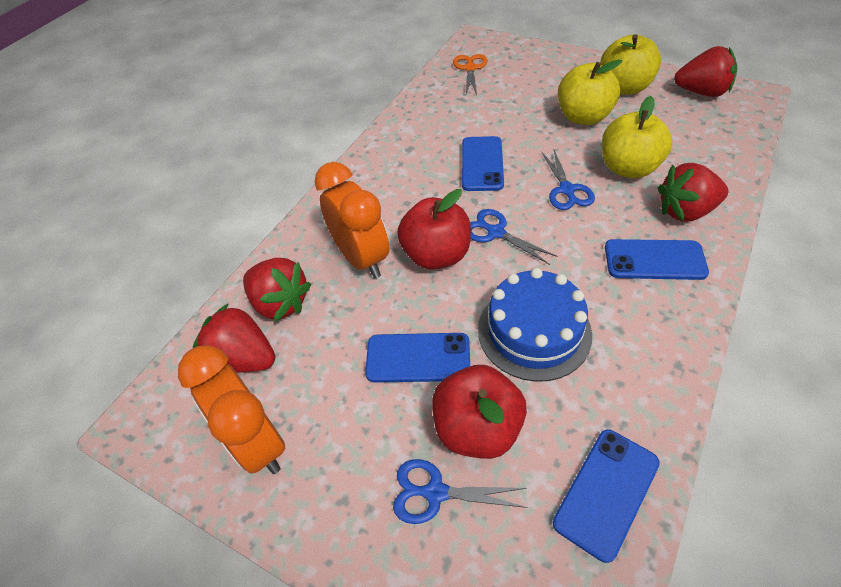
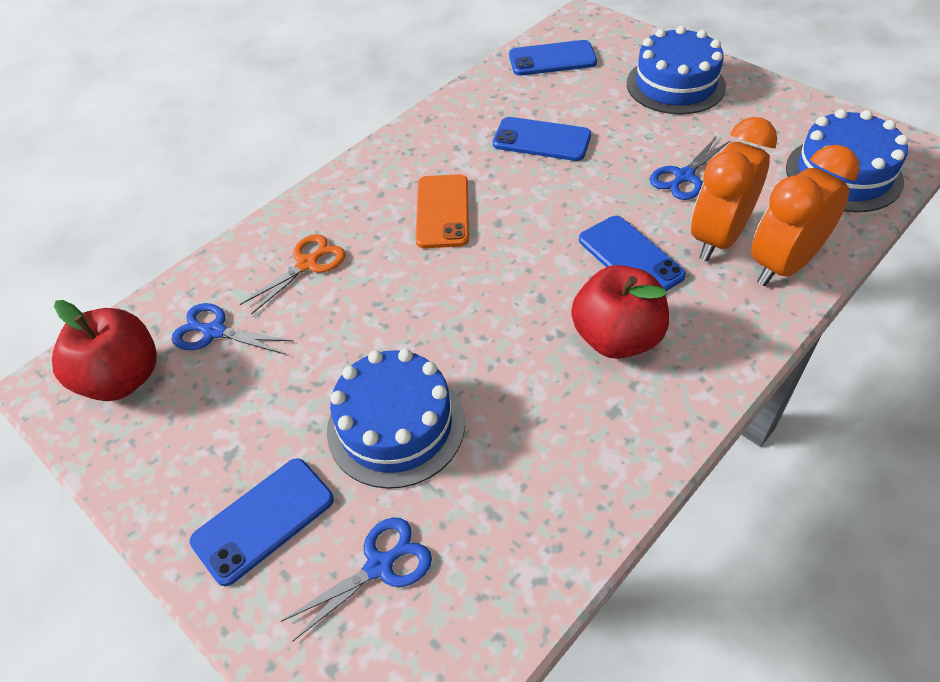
blue cake: [478,268,592,382] = 1 -> [327,349,465,489] [627,26,726,115] [786,109,909,212] = 3
orange phone: none = 0 -> [416,174,469,248] = 1
red strawberry: [193,303,275,373] [243,258,312,322] [658,163,728,222] [674,46,737,97] = 4 -> none = 0
yellow apple: [558,59,622,125] [600,34,661,95] [602,96,672,178] = 3 -> none = 0

